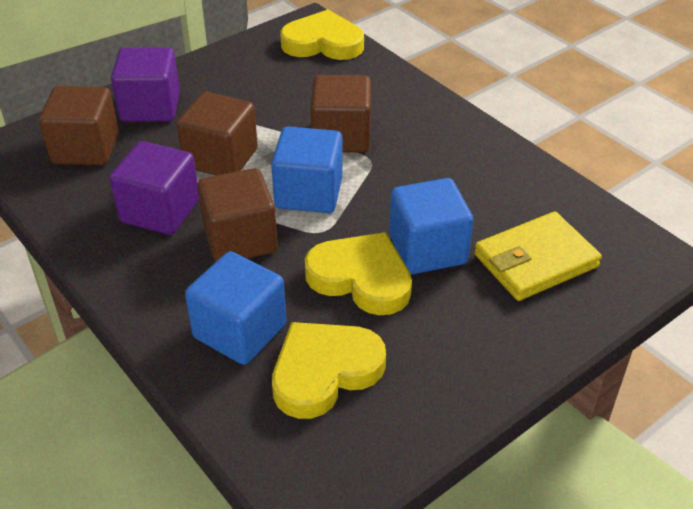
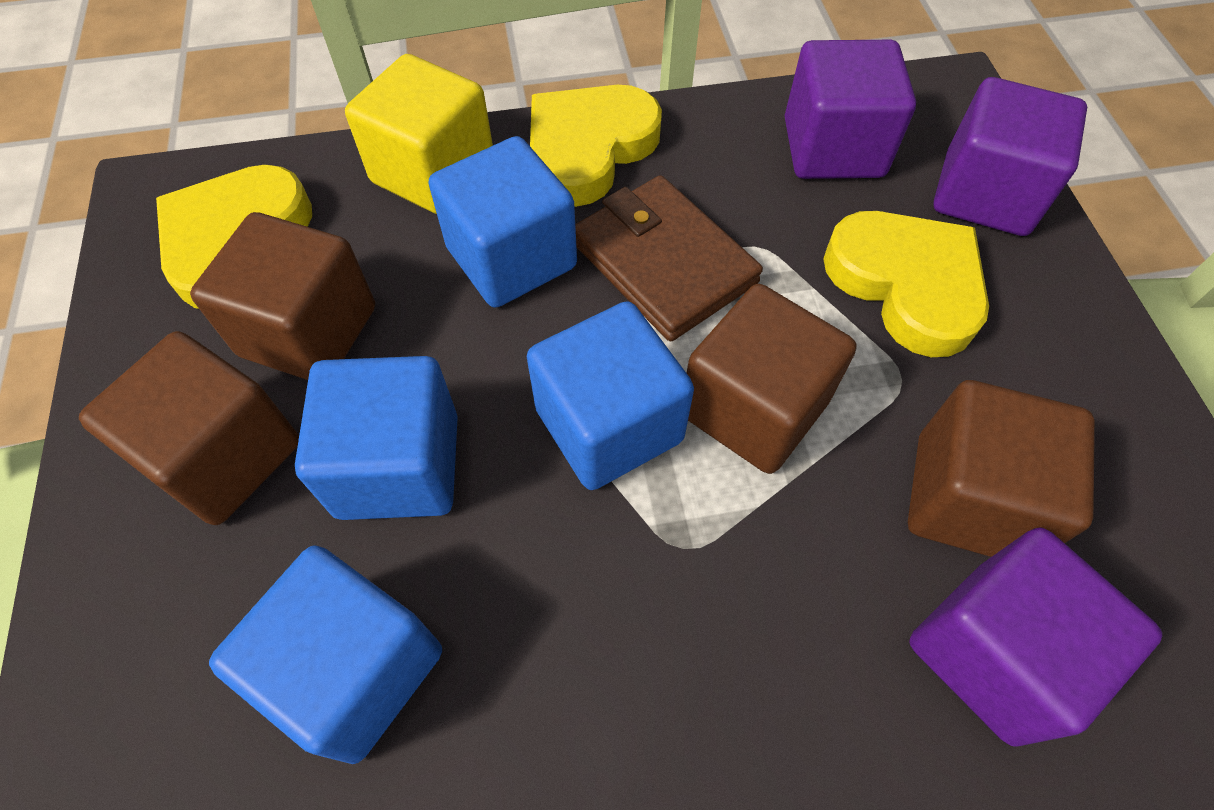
blue cube: [185,251,286,365] [271,126,343,213] [389,178,473,274] = 3 -> [209,545,442,764] [295,356,458,520] [428,136,577,308] [527,301,694,490] = 4
brown wallet: none = 0 -> [575,175,763,341] = 1
purple cube: [110,141,199,235] [111,47,180,122] = 2 -> [785,40,916,179] [909,528,1163,747] [933,77,1087,236] = 3
yellow cube: none = 0 -> [345,54,493,214] = 1
yellow wallet: [474,212,602,301] = 1 -> none = 0

